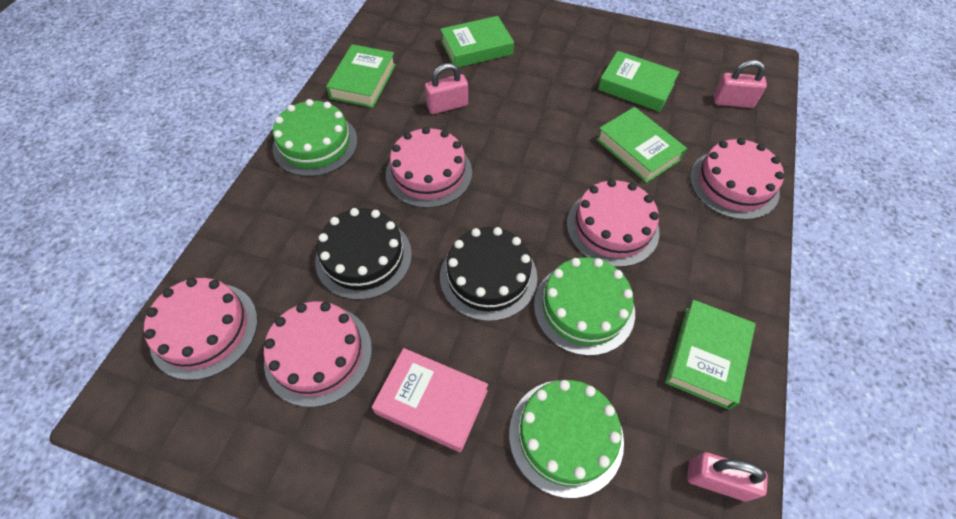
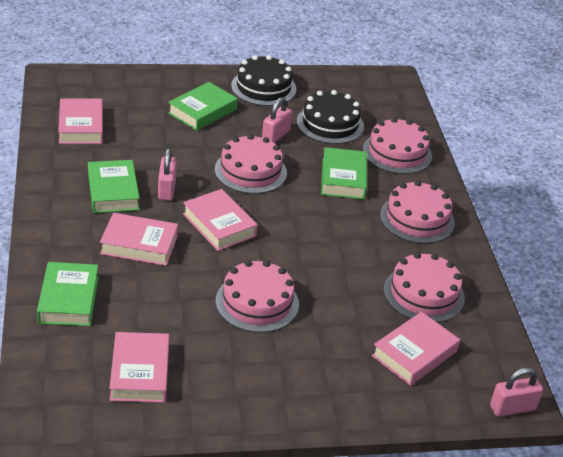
green book: [326,44,396,108] [440,16,514,67] [596,107,687,183] [598,51,679,112] [665,300,756,410] = 5 -> [37,262,99,326] [88,160,140,213] [168,82,238,131] [321,147,367,199] = 4
green cake: [273,99,358,177] [509,380,624,498] [534,257,635,356] = 3 -> none = 0
pink book: [372,348,488,452] = 1 -> [58,98,103,144] [100,213,178,266] [109,332,169,403] [183,189,258,251] [372,312,460,386] = 5

